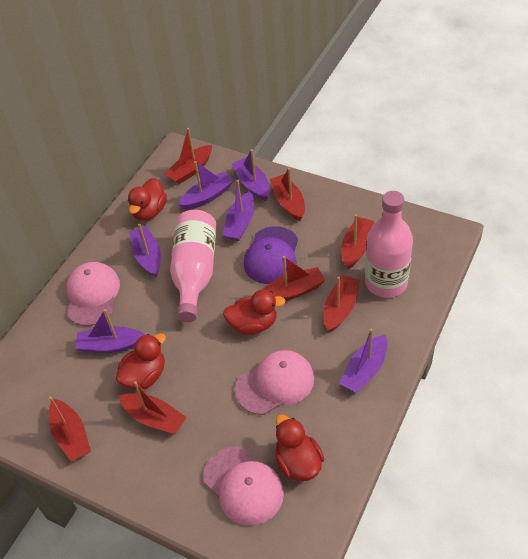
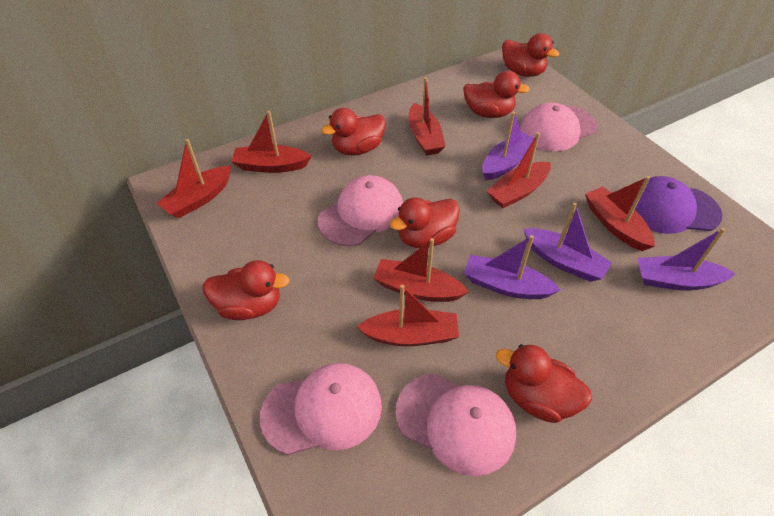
pink bottle: [170,210,216,322] [365,191,413,298] = 2 -> none = 0
pink cap: [66,262,120,326] [203,446,284,526] [235,350,314,415] = 3 -> [260,363,382,455] [318,175,403,246] [396,374,516,476] [520,103,597,151] = 4
purple boat: [75,309,145,353] [130,224,161,277] [179,161,234,210] [222,180,254,241] [232,149,270,201] [339,328,387,393] = 6 -> [464,235,561,299] [482,112,534,180] [523,203,612,282] [637,228,736,290] = 4
red duck: [116,333,166,389] [128,178,167,221] [223,290,286,335] [275,414,324,481] = 4 -> [203,260,290,320] [321,108,386,155] [390,198,460,248] [463,71,530,118] [496,344,592,423] [502,33,559,77] = 6

